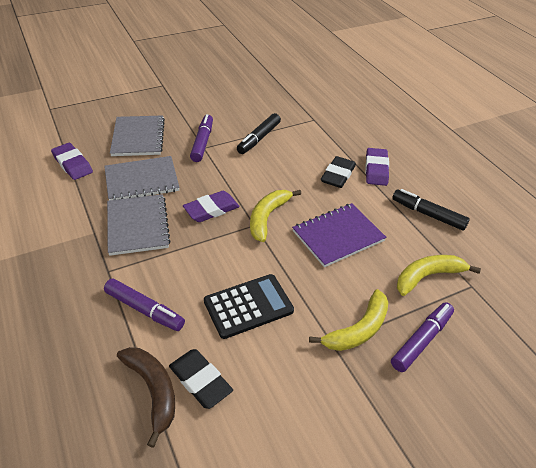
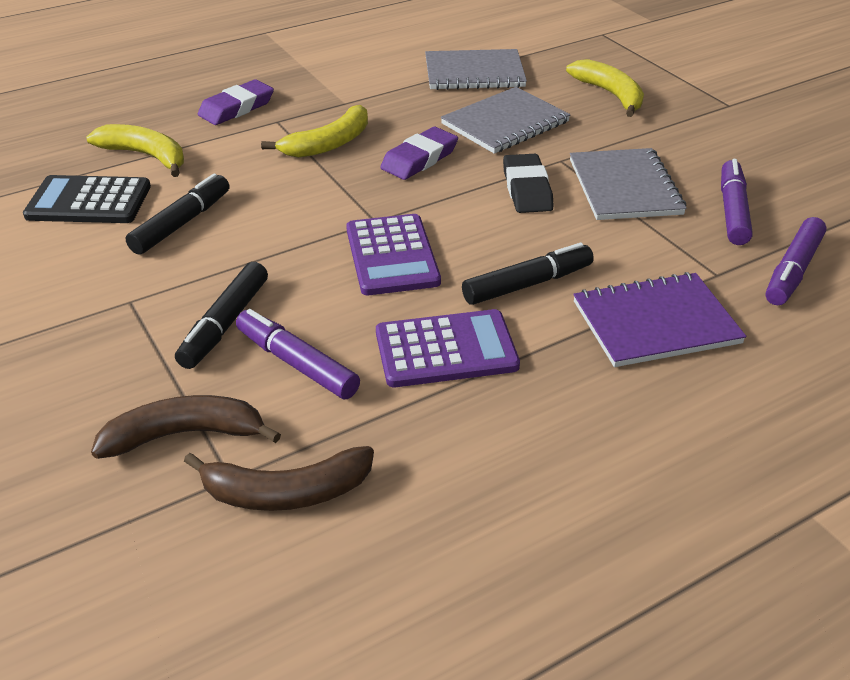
black eraser: [169,349,233,409] [321,156,356,188] = 2 -> [503,154,554,213] = 1
black marker: [237,113,281,154] [392,189,470,231] = 2 -> [126,173,229,255] [175,262,268,369] [462,243,594,305] = 3
brown banana: [117,347,175,448] = 1 -> [91,395,281,459] [184,446,374,511] = 2
purple calculator: none = 0 -> [346,214,441,295] [376,309,520,387] = 2
purple eraser: [51,143,93,180] [183,191,240,222] [365,148,389,186] = 3 -> [198,79,274,125] [380,127,458,180] = 2

